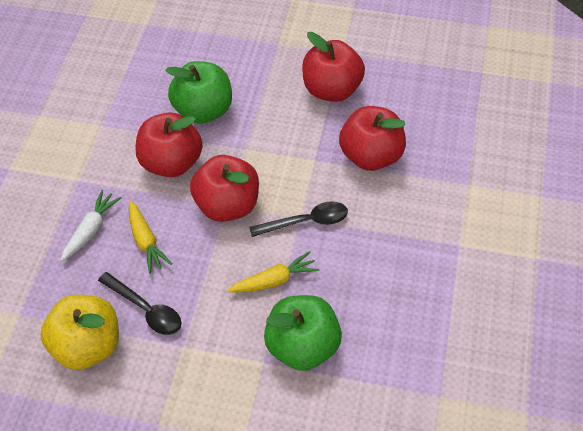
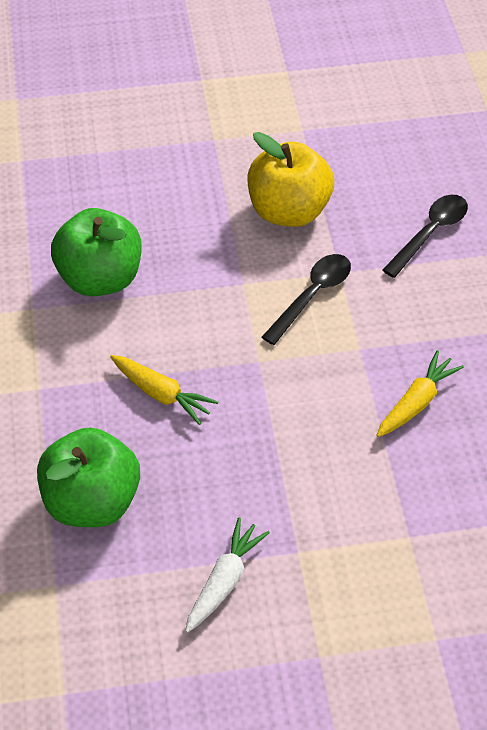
red apple: [136,112,203,177] [190,155,259,222] [302,32,365,102] [339,106,406,171] = 4 -> none = 0

